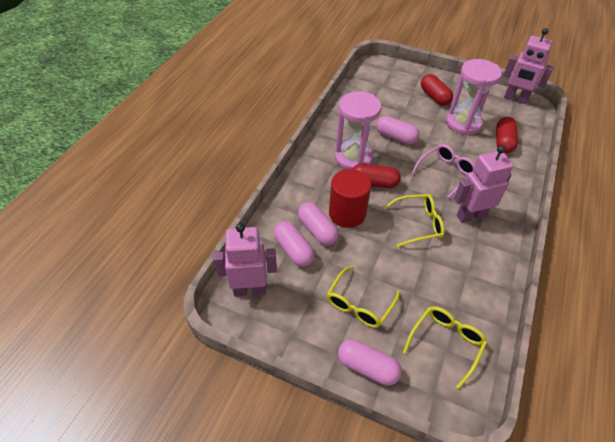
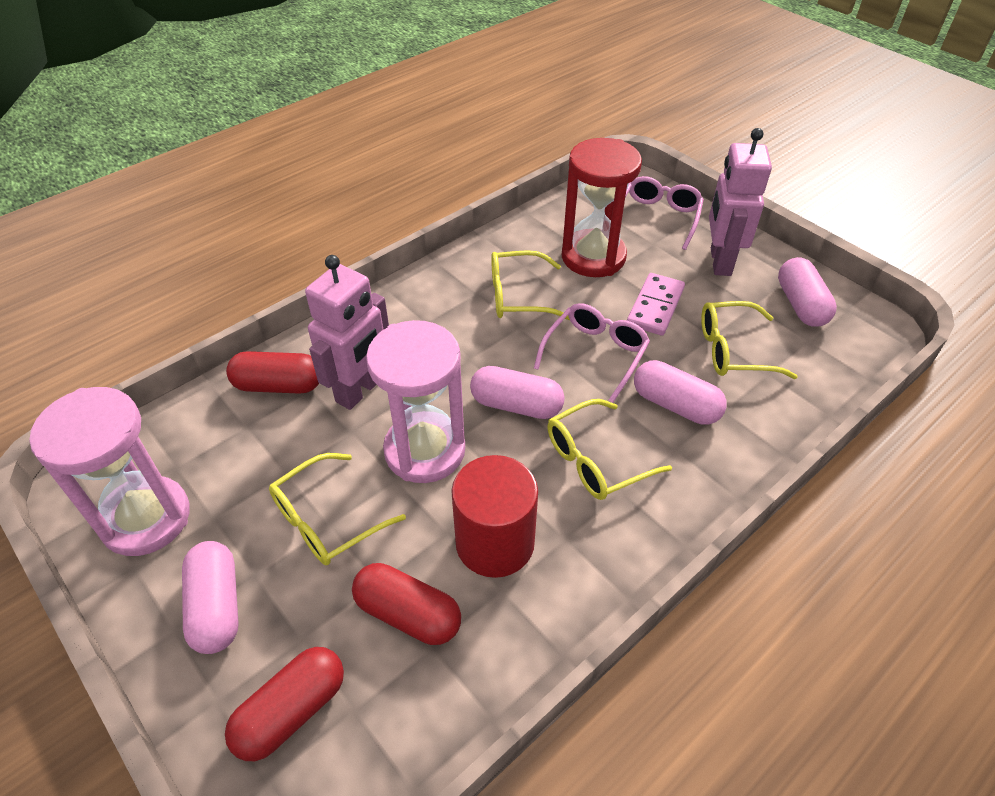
pink domino: none = 0 -> [627,273,685,336] = 1
pink glasses: [412,144,475,198] = 1 -> [534,303,650,403] [625,176,704,250] = 2
pink robot: [214,223,277,297] [454,145,514,223] [503,28,554,104] = 3 -> [305,255,389,410] [709,128,772,276] = 2
red hourglass: none = 0 -> [562,138,642,277] = 1
yellow glasses: [327,266,400,328] [384,194,444,247] [403,306,487,389] = 3 -> [269,453,406,565] [491,250,570,320] [547,399,672,500] [701,301,798,379] = 4

